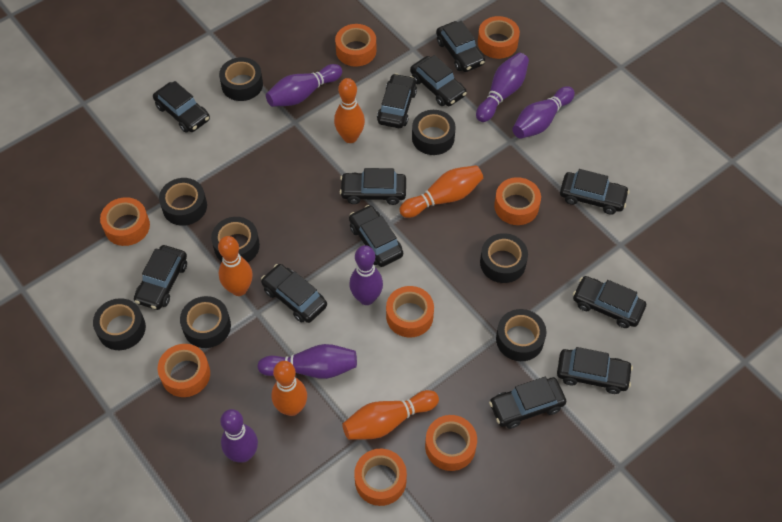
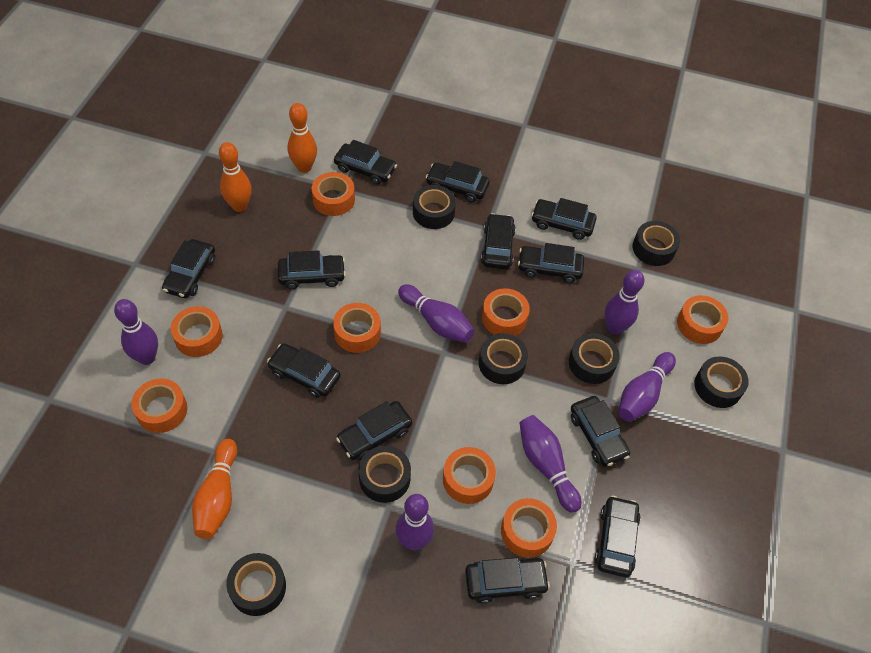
black tape: [93,298,146,350] [159,178,207,226] [180,296,231,348] [211,217,260,262] [219,57,263,101] [412,110,456,155] [480,233,528,283] [496,309,546,361] = 8 -> [226,553,286,616] [359,446,411,503] [413,185,456,229] [479,333,528,384] [569,333,620,384] [633,221,680,266] [694,357,749,408] = 7
orange bowling pin: [218,236,253,296] [272,361,307,416] [334,78,365,143] [342,390,439,440] [400,165,483,218] = 5 -> [192,439,237,539] [219,142,252,212] [287,103,317,173] = 3

